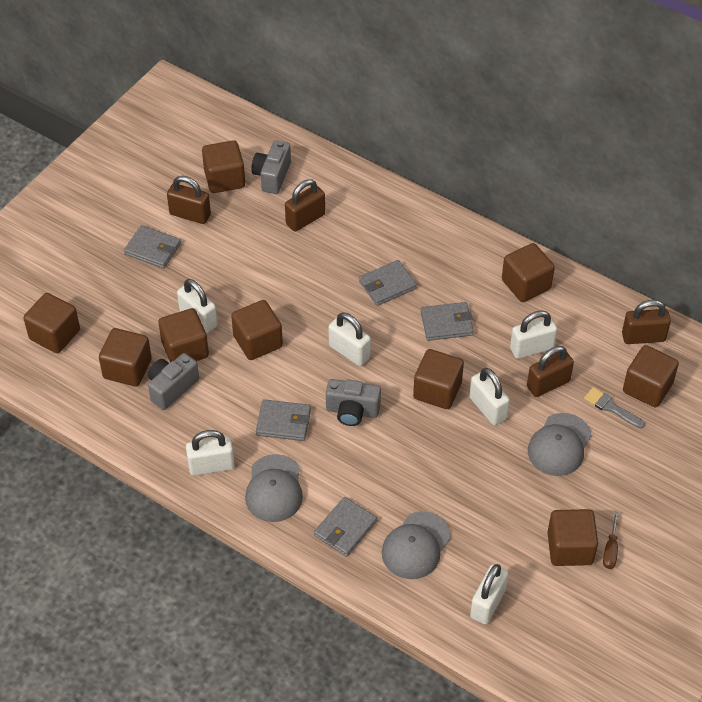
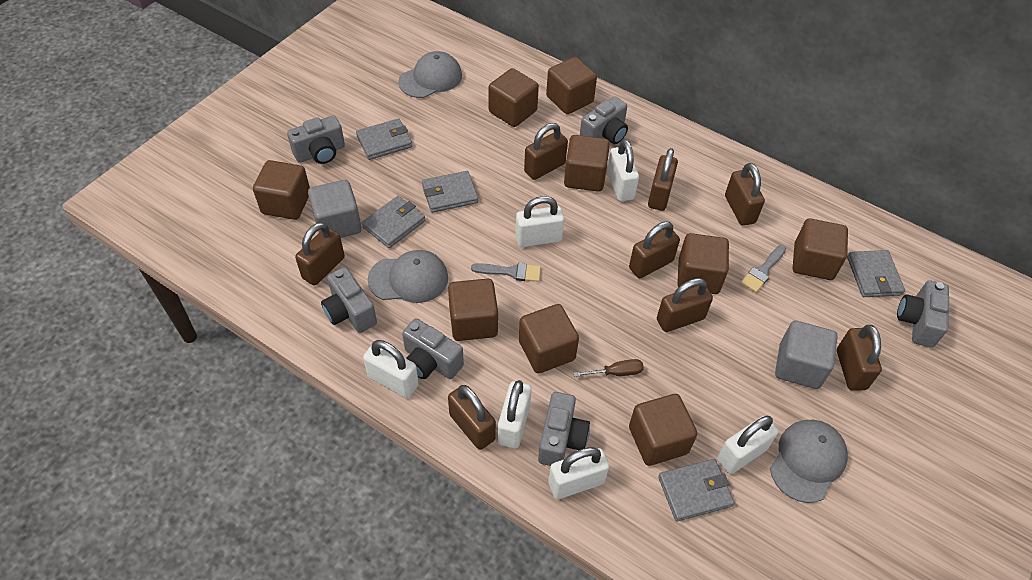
brown padlock: [167,176,211,224] [285,179,325,232] [527,346,574,397] [622,300,671,344] = 4 -> [295,222,345,285] [448,385,496,450] [524,123,568,180] [629,221,680,278] [648,148,678,211] [657,278,713,332] [725,163,765,226] [837,325,882,391] = 8
grey brush: [584,387,645,429] = 1 -> [471,263,541,282] [741,245,786,292] = 2
grey camera: [148,353,199,410] [251,140,291,194] [326,379,381,426] = 3 -> [287,115,345,164] [321,267,377,333] [402,318,464,379] [538,392,590,466] [580,96,628,144] [897,280,949,348] = 6
grey cube: none = 0 -> [308,180,362,238] [775,321,838,389] = 2

